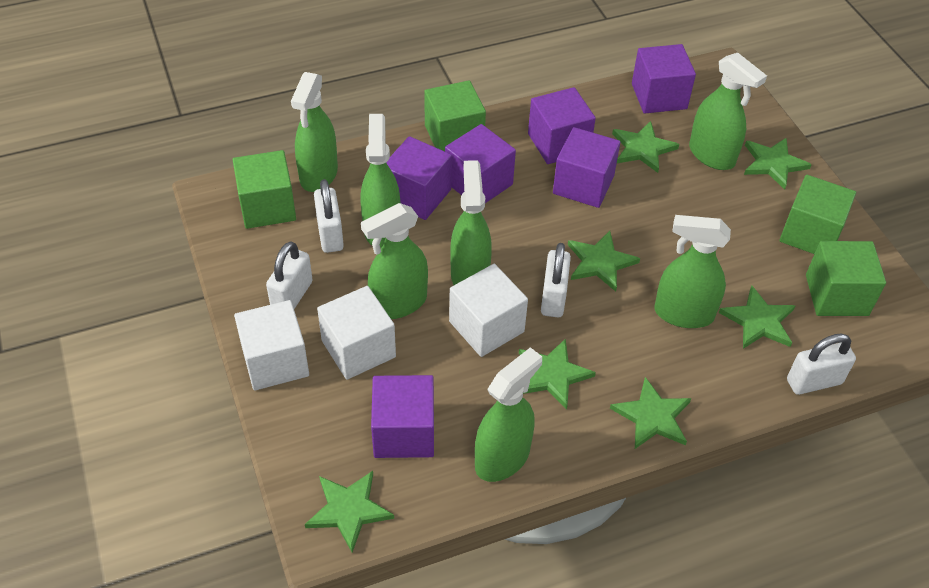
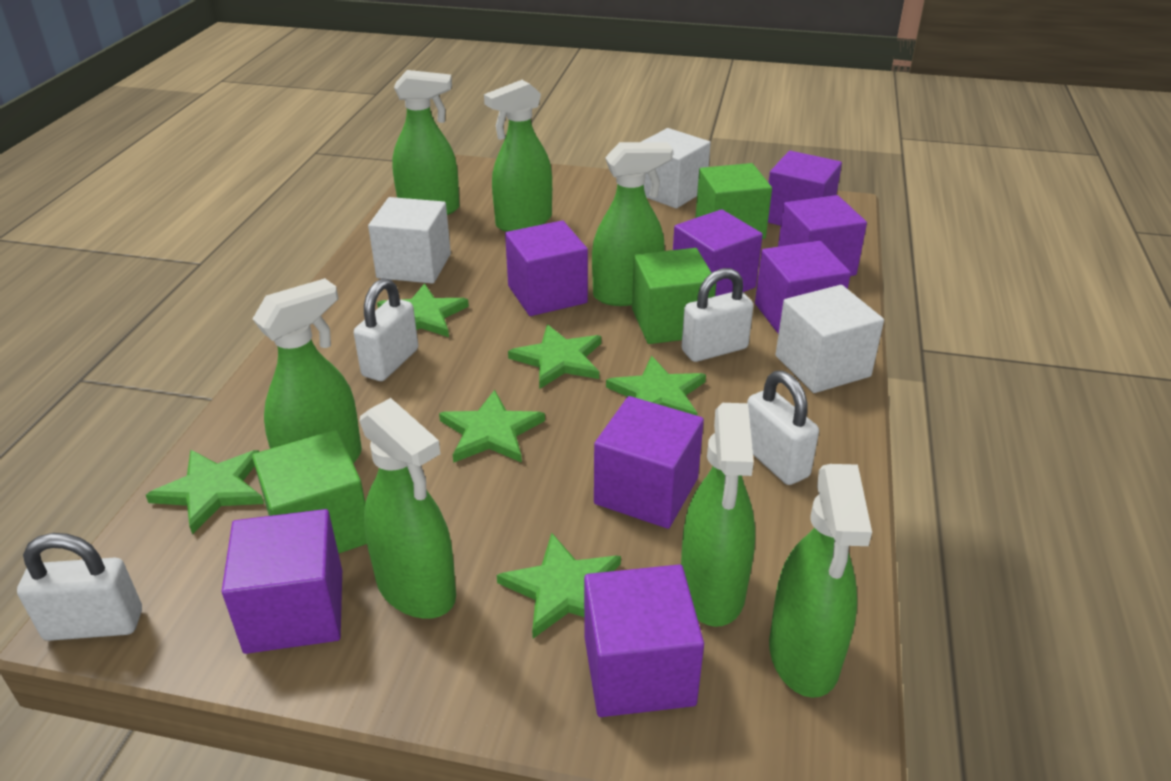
green cube: [233,150,296,229] [424,80,486,151] [779,175,856,254] [806,241,886,316] = 4 -> [252,430,367,554] [632,248,716,344] [695,163,772,239] = 3
green star: [305,471,394,552] [519,338,596,409] [568,231,640,291] [610,377,691,449] [612,121,679,173] [719,286,795,349] [744,138,812,190] = 7 -> [146,450,264,534] [377,283,469,337] [439,390,545,463] [497,533,621,638] [508,325,601,389] [606,356,706,415] = 6
purple cube: [371,375,434,458] [386,136,452,220] [445,124,516,203] [528,87,596,164] [553,127,620,208] [632,44,696,114] = 6 -> [221,509,342,654] [505,221,588,316] [584,564,704,717] [594,396,704,529] [673,209,763,296] [755,241,851,334] [768,151,842,226] [778,195,867,276] = 8

